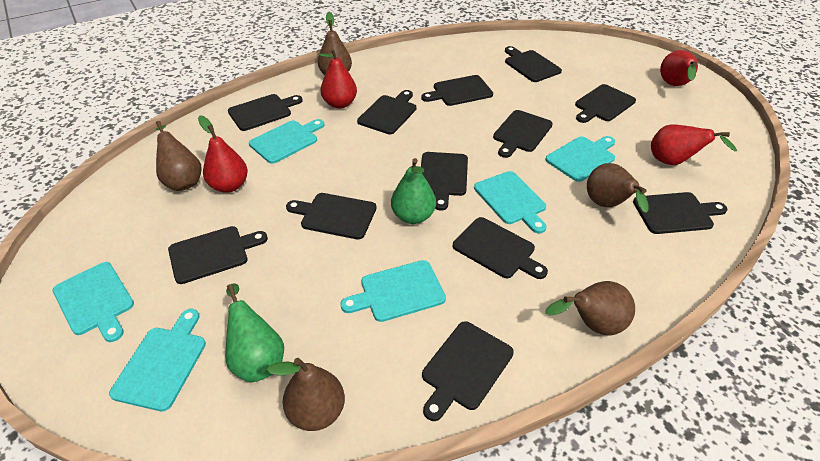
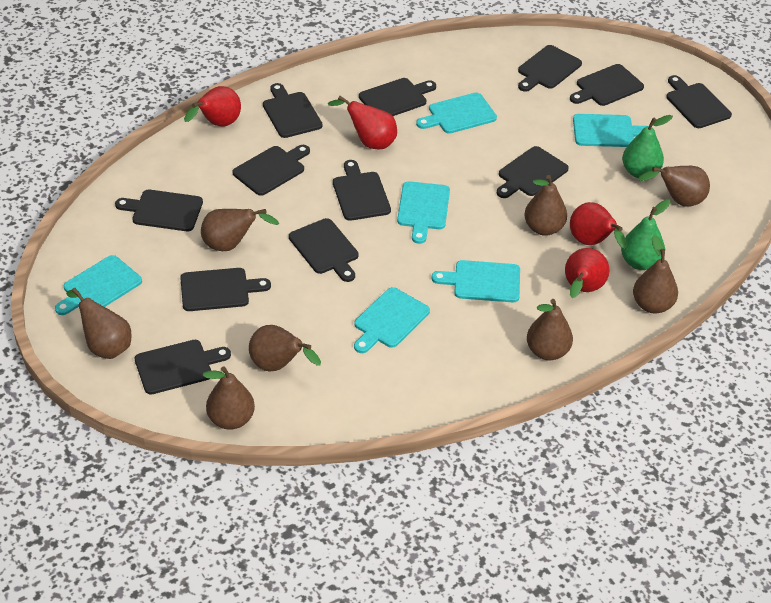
brown pear: [156,121,202,191] [267,358,345,431] [318,12,352,75] [545,281,635,336] [587,163,648,213] = 5 -> [66,287,132,359] [201,209,279,251] [203,366,255,430] [249,325,321,371] [524,175,567,236] [527,299,573,360] [633,235,678,313] [638,166,710,207] = 8

